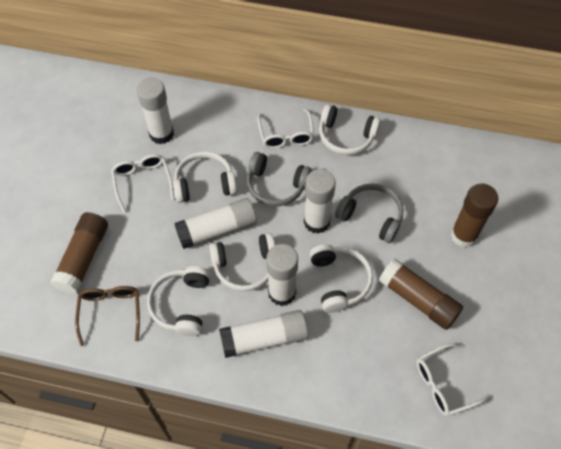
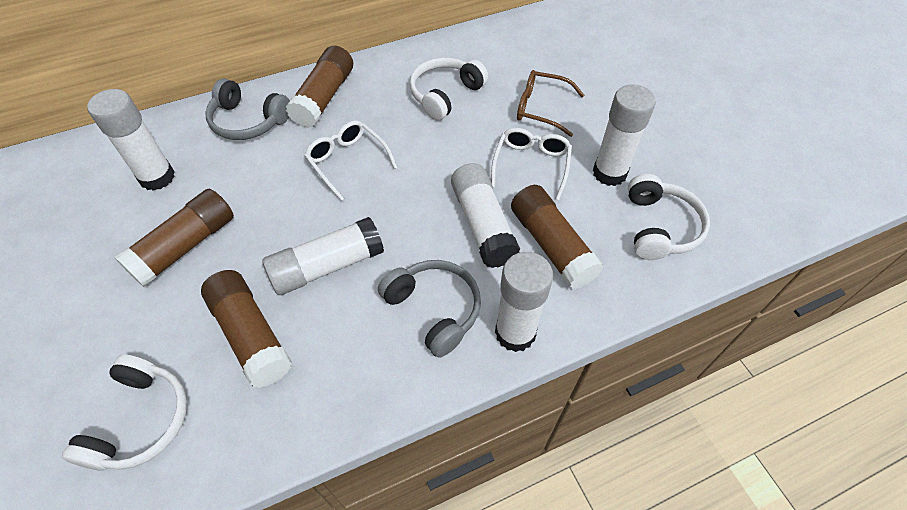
brown glue stick: [50,212,108,294] [379,259,463,330] [451,183,498,248] = 3 -> [114,189,234,287] [201,270,292,388] [286,46,353,128] [511,185,604,289] = 4
white glasses: [111,154,174,213] [257,109,314,149] [416,344,491,416] = 3 -> [304,120,398,201] [491,128,572,200] = 2
white headphones: [147,266,210,336] [173,152,237,203] [209,233,275,291] [310,244,373,313] [319,104,381,155] = 5 -> [62,354,187,471] [410,57,488,121] [628,174,710,260] = 3

